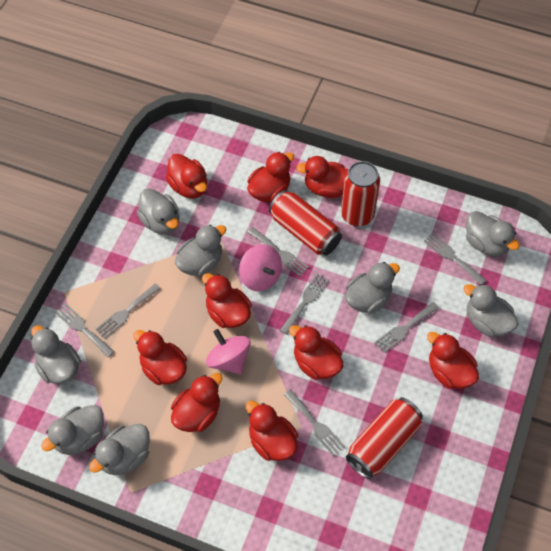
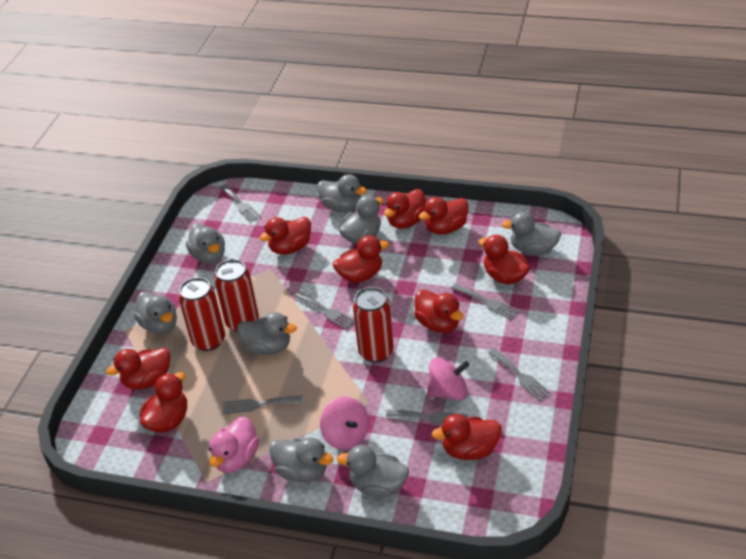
grey fork: [55,303,114,357] [96,283,161,338] [247,227,309,276] [280,273,329,335] [284,389,345,456] [374,302,439,353] [424,233,486,284] = 7 -> [220,184,261,222] [223,395,302,414] [294,292,355,330] [386,409,468,426] [451,283,519,320] [488,348,551,401] = 6
pink duck: none = 0 -> [209,416,259,473] = 1

